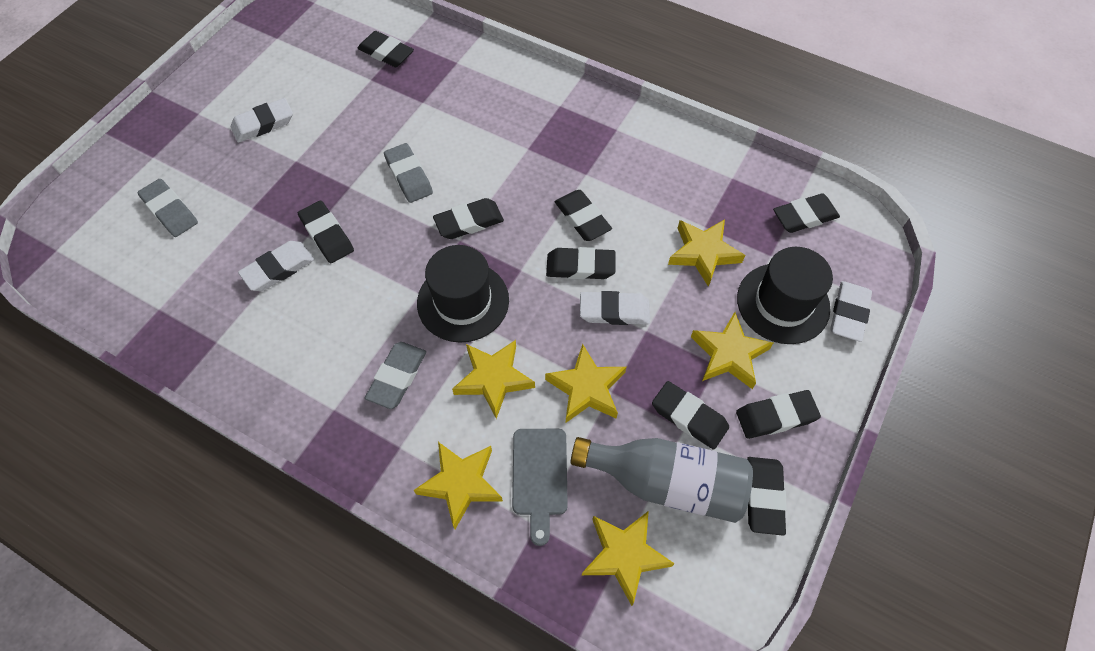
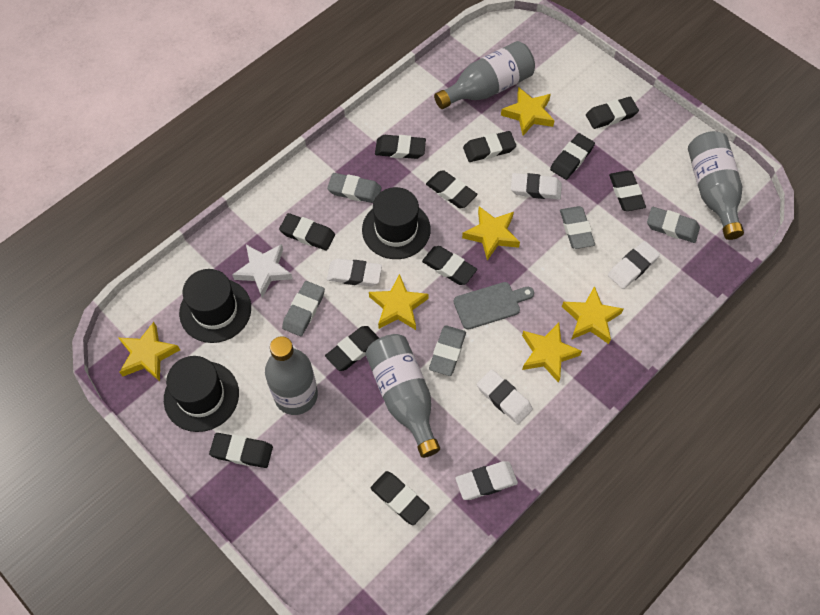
black eraser: [298,200,354,263] [358,31,414,67] [433,198,504,239] [546,247,616,279] [555,190,612,241] [652,381,729,450] [736,390,821,439] [747,457,787,536] [773,193,840,233] = 9 -> [209,433,273,468] [279,213,335,251] [325,326,379,371] [370,471,430,525] [375,135,426,159] [422,246,477,285] [426,170,477,208] [463,131,516,162] [550,133,595,180] [586,97,639,129] [609,170,646,211] = 11
black hat: [417,245,509,343] [737,247,833,344] = 2 -> [164,356,239,432] [179,269,251,343] [362,187,431,259] = 3
grey bottle: [571,437,753,523] = 1 -> [265,336,318,415] [365,334,440,458] [434,41,535,109] [688,131,744,240] = 4
grey eraser: [137,179,198,237] [365,342,426,409] [384,143,433,203] = 3 -> [282,281,325,336] [327,173,381,203] [429,325,466,376] [560,206,595,249] [647,207,700,243] = 5
white eraser: [231,98,293,143] [238,241,314,291] [580,291,650,325] [830,281,872,342] = 4 -> [327,259,382,286] [456,461,518,500] [477,369,533,424] [511,173,562,200] [608,241,660,289] = 5
white star: none = 0 -> [232,244,293,298] = 1

